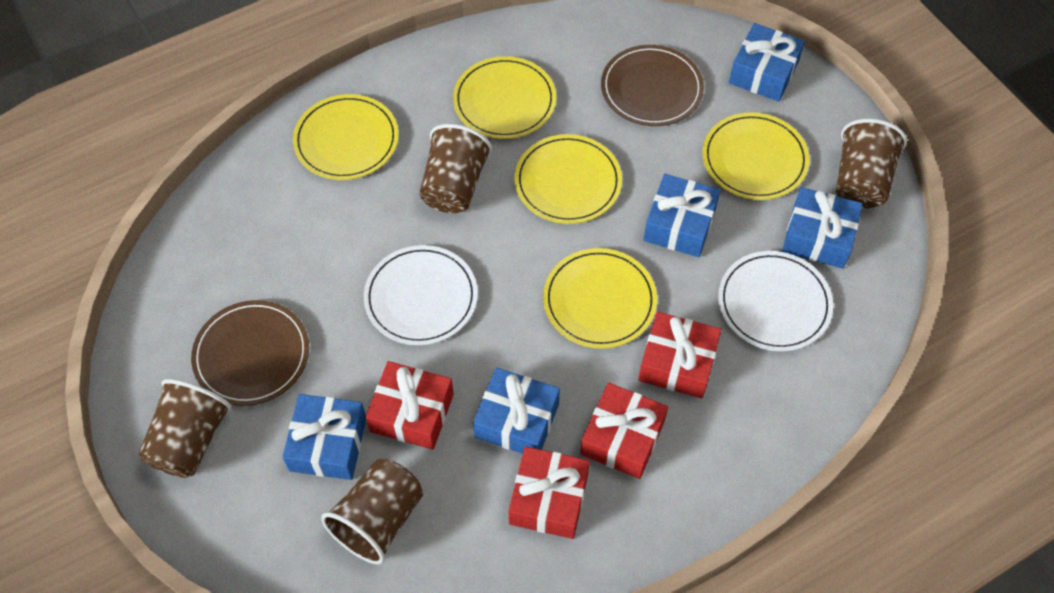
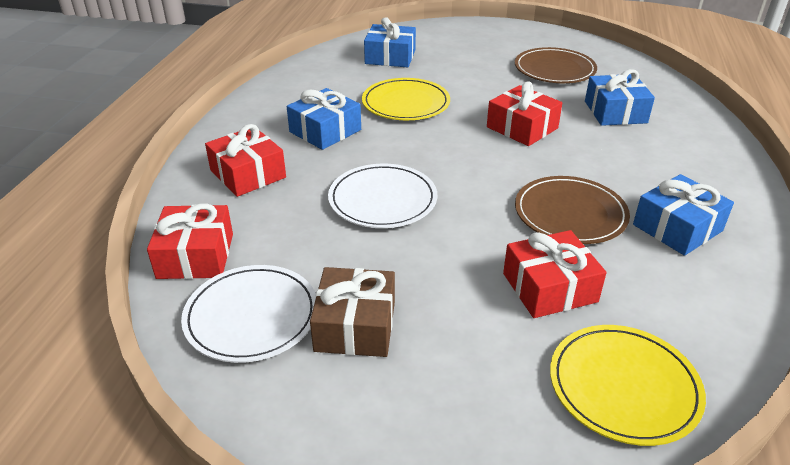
blue gift: [282,394,366,480] [473,368,560,454] [643,174,721,257] [729,23,805,102] [782,187,862,269] = 5 -> [287,88,361,150] [364,17,416,67] [585,69,655,126] [633,174,734,256] = 4
brown cup: [138,379,232,478] [321,459,423,564] [419,124,492,213] [836,119,907,208] = 4 -> none = 0
brown gift: none = 0 -> [310,267,395,357] = 1
yellow plate: [293,94,399,180] [453,56,556,139] [514,134,622,224] [543,248,657,349] [702,112,810,200] = 5 -> [362,78,450,120] [550,325,706,446] = 2

